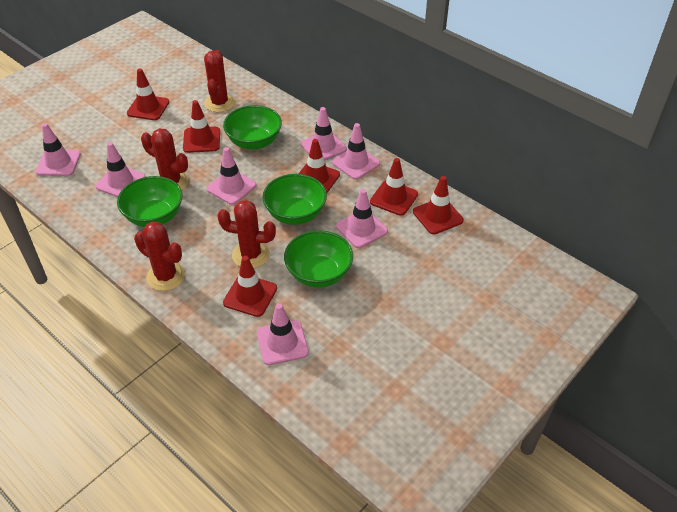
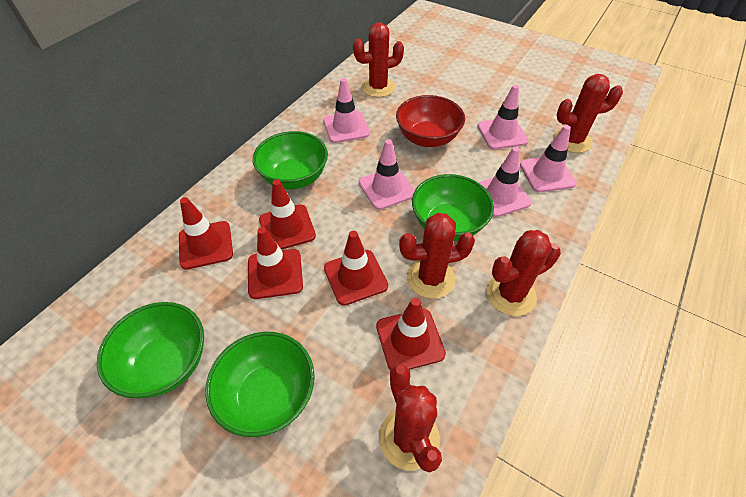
pink traffic cone: [36,123,81,176] [96,142,146,197] [207,147,257,205] [257,303,309,365] [301,107,347,160] [332,123,380,180] [336,189,388,248] = 7 -> [323,78,370,143] [359,139,415,210] [477,85,529,150] [478,147,532,217] [520,125,577,192] = 5
red bowl: none = 0 -> [396,95,465,147] = 1
red cactus: [134,222,185,291] [141,128,189,190] [204,50,235,112] [217,200,276,268] = 4 -> [353,22,404,97] [379,364,442,473] [399,213,475,299] [486,230,561,316] [553,74,623,153] = 5
red traffic cone: [127,69,169,120] [183,100,220,153] [223,256,277,317] [298,139,340,193] [370,158,418,216] [413,176,464,234] = 6 -> [179,197,233,270] [248,227,303,299] [259,179,316,250] [324,231,388,306] [376,297,446,370] = 5

